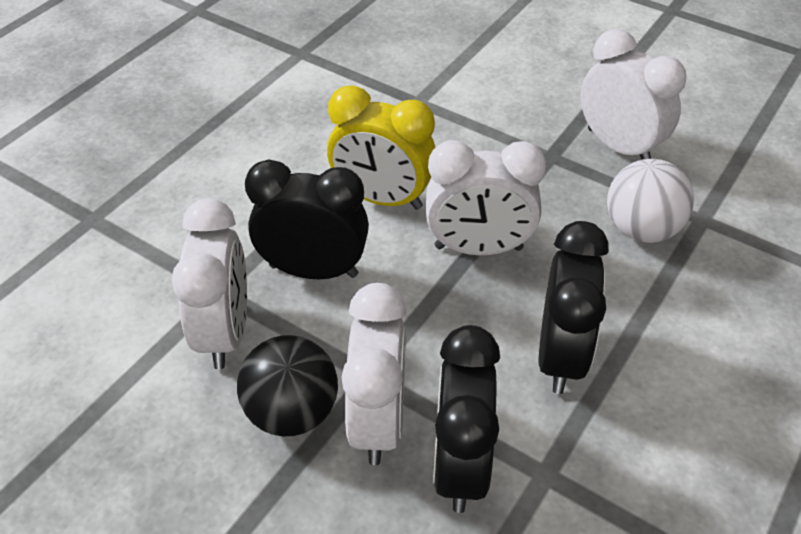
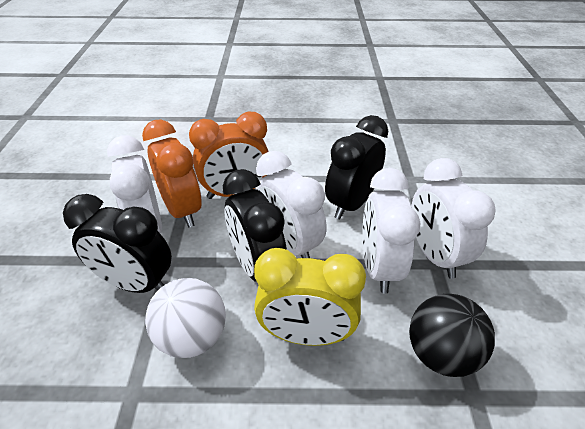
orange clock: none = 0 -> [142,120,202,227] [189,112,269,199] = 2

